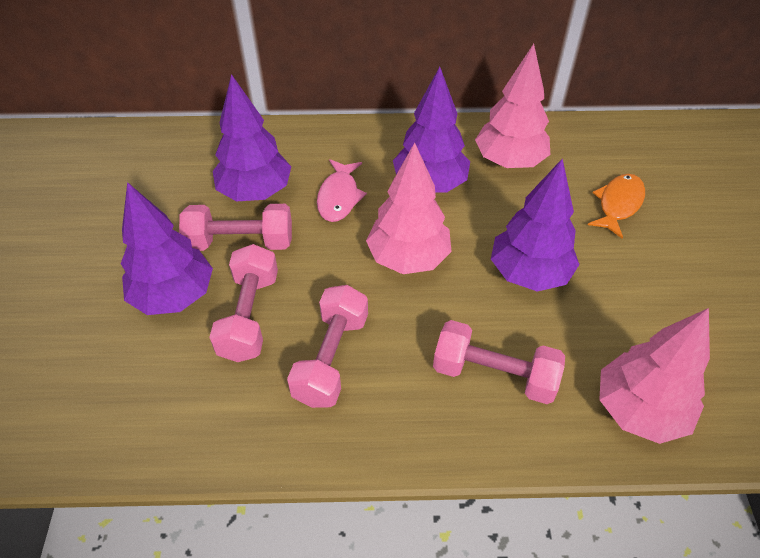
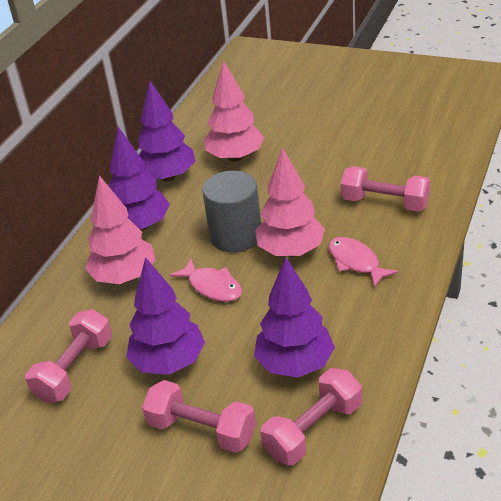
grey cylinder: none = 0 -> [202,171,261,253] = 1
orange fish: [588,174,645,239] = 1 -> none = 0
pink fish: [317,159,367,222] = 1 -> [170,259,242,302] [328,237,399,288] = 2

